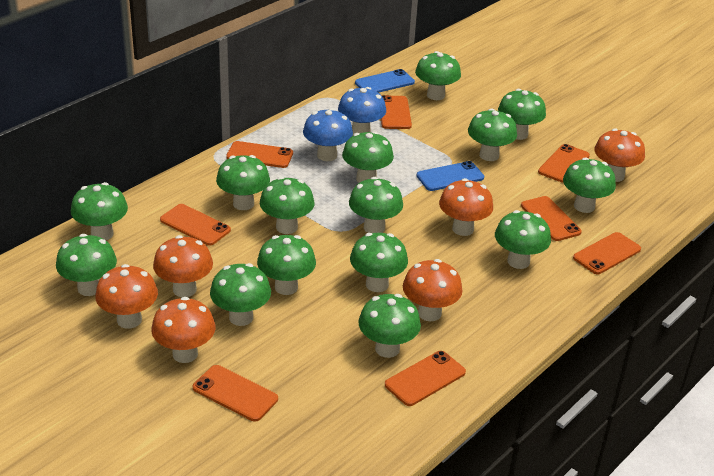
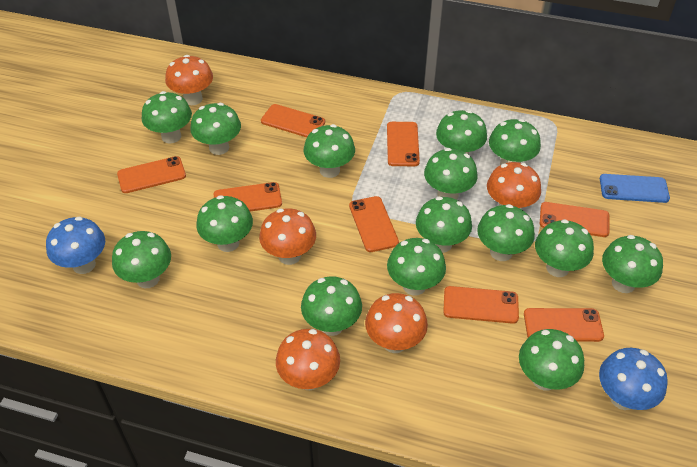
blue phone: [355,69,415,93] [416,161,484,191] = 2 -> [600,174,670,203] = 1
orange mushroom: [95,264,158,329] [151,297,215,363] [153,235,213,297] [403,259,463,321] [439,178,493,236] [594,128,645,182] = 6 -> [165,55,213,105] [259,208,316,265] [276,329,340,390] [365,293,428,353] [487,162,541,208] = 5

